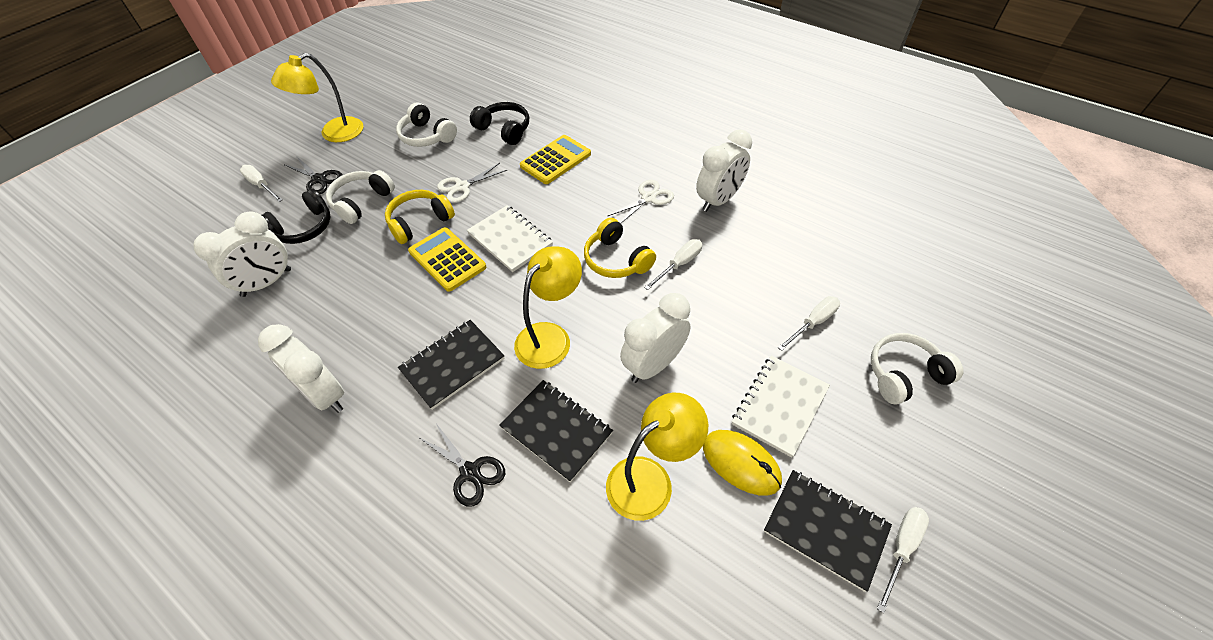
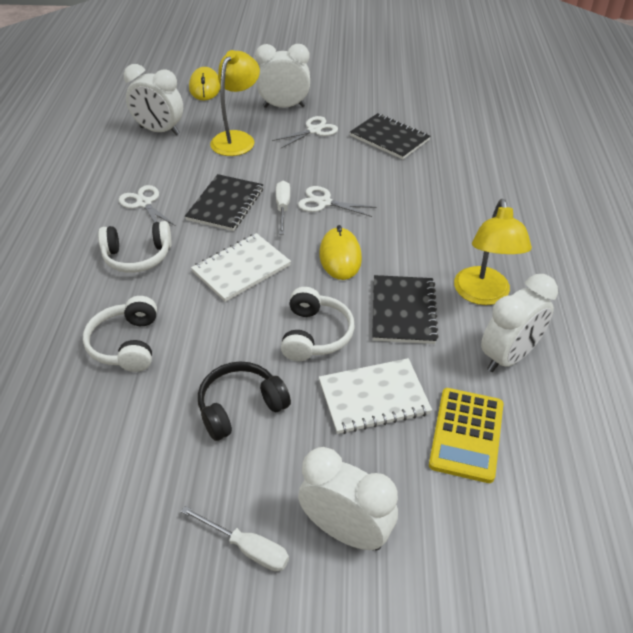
black headphones: [262,188,331,244] [470,102,529,145] = 2 -> [198,361,291,441] = 1
black scissors: [285,157,343,194] [420,422,505,507] = 2 -> none = 0
white scissors: [437,163,507,203] [608,180,674,223] = 2 -> [119,185,176,226] [272,116,338,148] [298,186,377,217] = 3
white screwdriver: [240,165,283,202] [644,239,702,290] [777,296,840,351] [877,507,929,613] = 4 -> [181,506,289,571] [276,181,290,234] = 2
yellow calculator: [408,227,486,292] [520,135,591,184] = 2 -> [429,388,503,483] = 1
yellow headphones: [385,190,455,244] [584,218,656,278] = 2 -> none = 0
yellow lamp: [271,53,363,142] [514,246,582,369] [606,393,708,521] = 3 -> [210,50,260,156] [454,199,532,305] = 2
yellow mouse: [703,430,782,496] = 1 -> [189,67,221,100] [319,225,362,280] = 2

